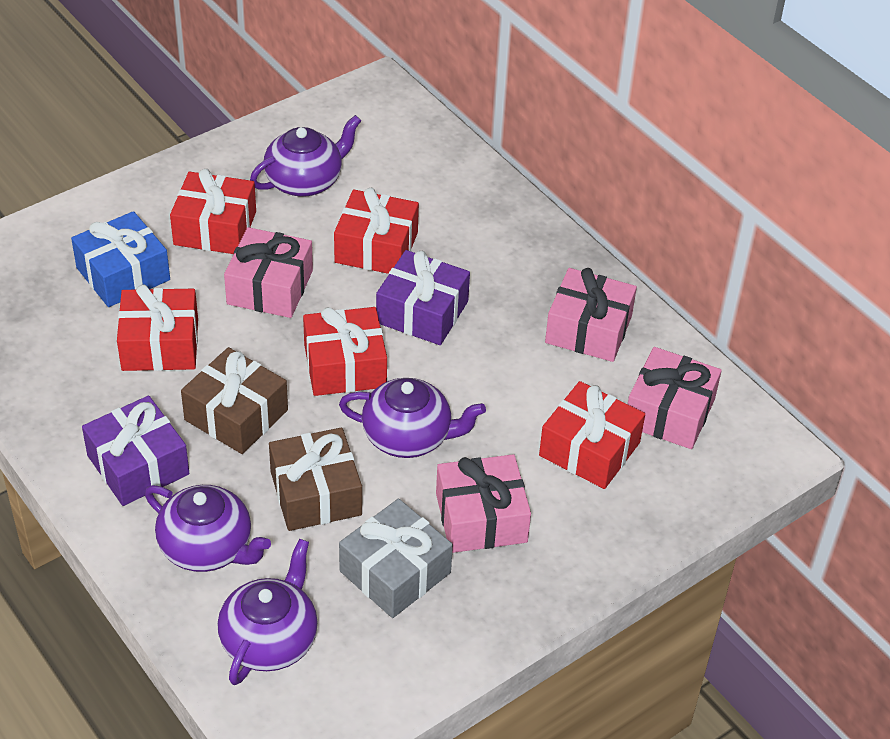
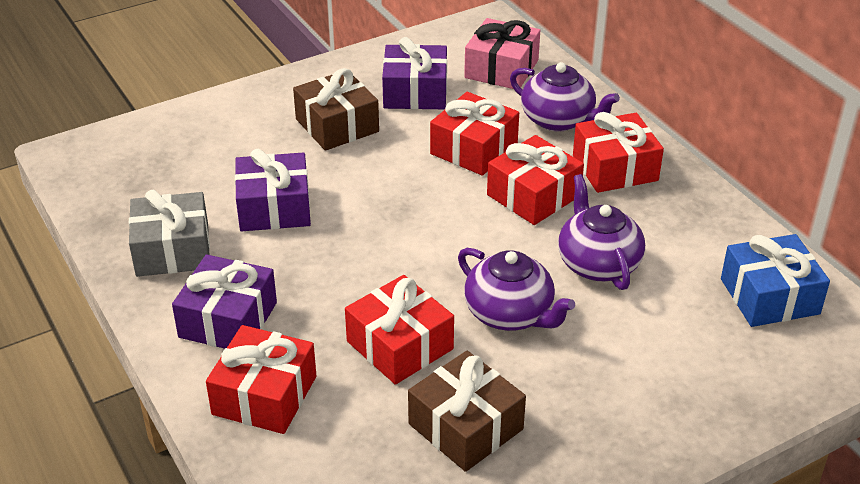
pink gift: [224,227,313,318] [436,454,531,553] [545,268,637,362] [628,347,722,449] = 4 -> [464,18,540,89] = 1
purple gift: [82,396,189,506] [376,250,470,345] = 2 -> [172,255,277,349] [235,149,311,231] [382,37,447,109] = 3
purple teapot: [145,485,271,572] [218,539,318,685] [250,115,361,197] [339,378,486,458] = 4 -> [458,248,575,331] [510,62,620,132] [558,174,645,290] = 3

